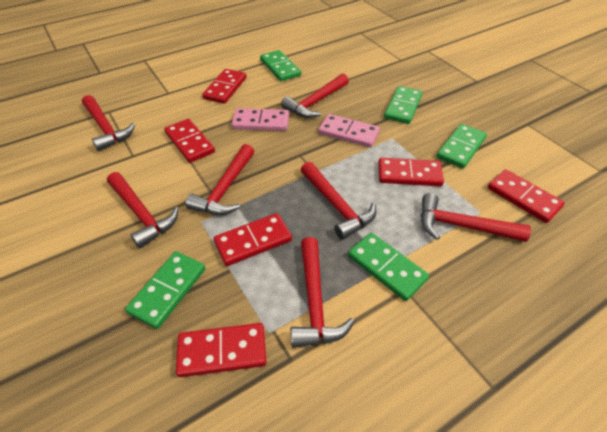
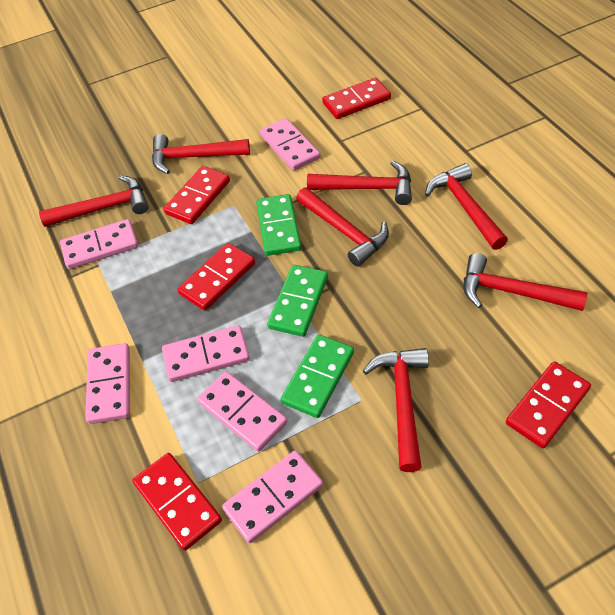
green domino: [125,251,205,329] [260,50,301,81] [348,233,429,301] [384,86,422,124] [437,124,487,169] = 5 -> [256,194,301,256] [267,265,328,337] [281,334,354,418] = 3
pink domino: [231,108,289,131] [318,114,380,148] = 2 -> [60,219,138,269] [85,343,130,424] [162,325,250,382] [197,371,288,452] [222,450,323,543] [260,118,320,171] = 6
red domino: [164,119,215,163] [176,323,267,377] [202,69,247,104] [214,213,292,266] [378,158,444,186] [488,169,565,223] = 6 -> [132,453,222,551] [164,166,230,224] [178,243,255,311] [322,78,391,119] [506,361,591,448] = 5

